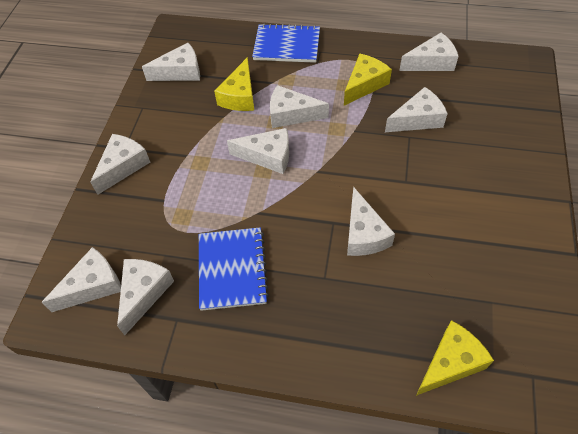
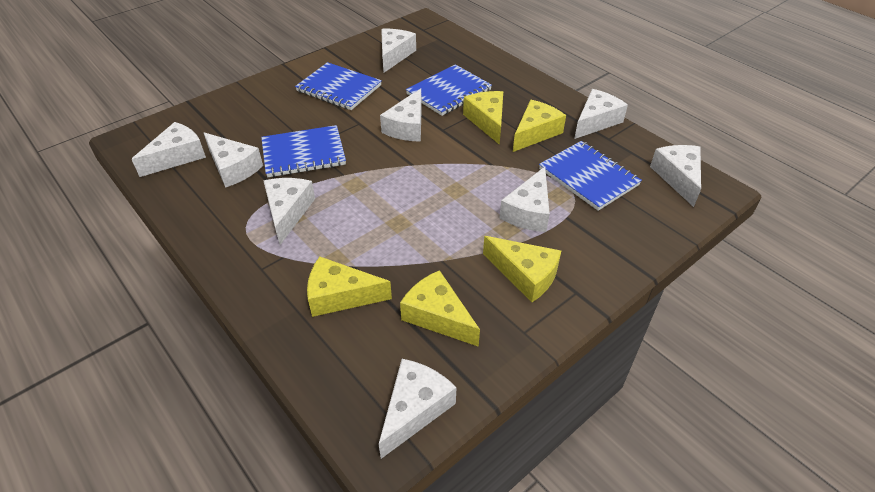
blue notebook: [199,227,269,311] [252,23,320,63] = 2 -> [261,125,346,177] [295,62,382,110] [406,64,492,116] [539,141,642,211] = 4
yellow cheese: [214,57,254,111] [344,54,392,106] [416,320,494,396] = 3 -> [307,256,392,317] [400,270,480,347] [463,91,503,145] [483,236,561,302] [513,100,566,152] = 5

